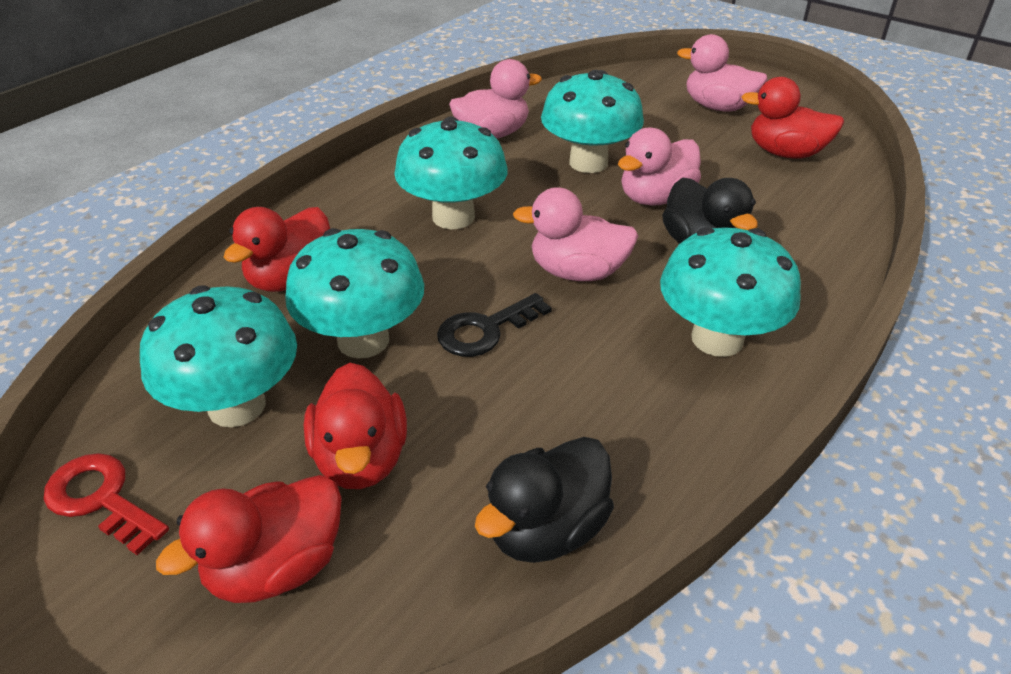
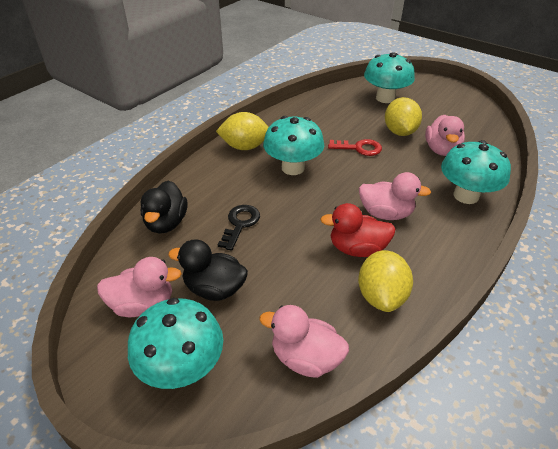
red duck: [156,475,342,603] [224,207,330,292] [304,363,407,489] [741,77,844,159] = 4 -> [320,203,396,257] = 1
turquoise mushroom: [140,285,297,427] [285,228,424,359] [394,116,508,229] [541,70,644,173] [660,227,801,357] = 5 -> [128,298,223,389] [263,116,324,175] [364,52,415,103] [441,140,511,204] = 4
yellow lemon: none = 0 -> [216,112,269,150] [358,250,413,312] [385,97,422,136] = 3

